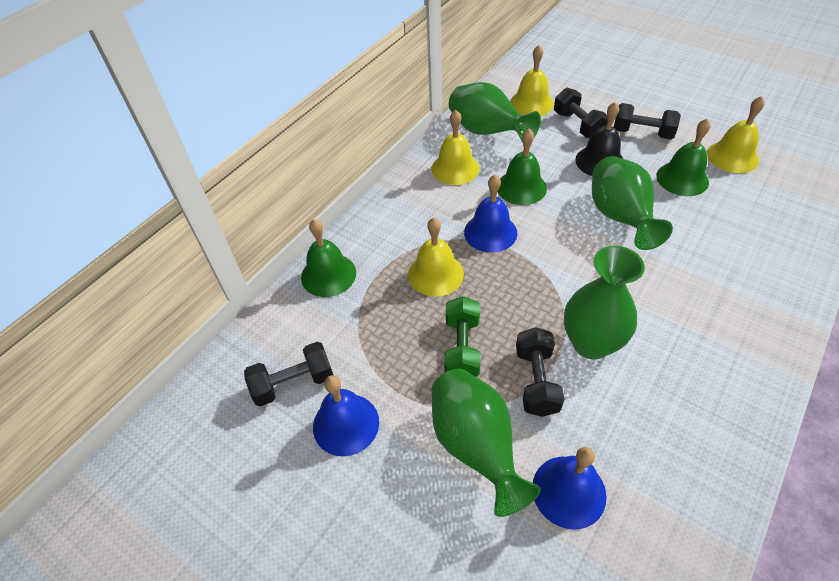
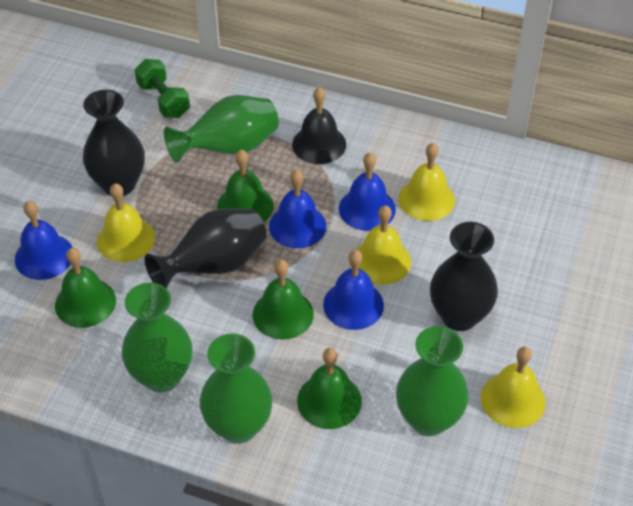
black dumbbell: [244,342,333,406] [516,327,565,417] [554,88,607,138] [614,103,681,139] = 4 -> none = 0
black vase: none = 0 -> [83,90,145,196] [144,208,267,289] [430,222,498,331] = 3
blue bell: [313,375,379,456] [464,175,517,253] [533,447,607,530] = 3 -> [15,201,73,280] [269,170,326,248] [323,250,384,330] [339,152,396,231] = 4
green bell: [301,219,356,297] [498,129,547,205] [656,119,710,196] = 3 -> [55,248,116,328] [217,150,274,222] [253,259,314,340] [297,348,362,429] = 4

